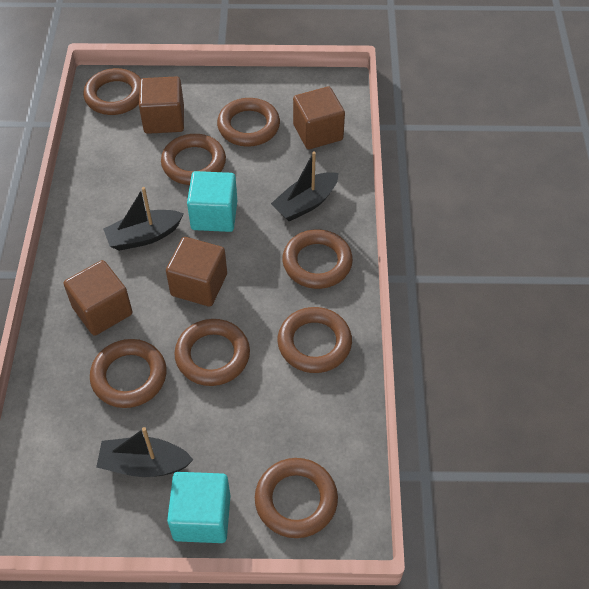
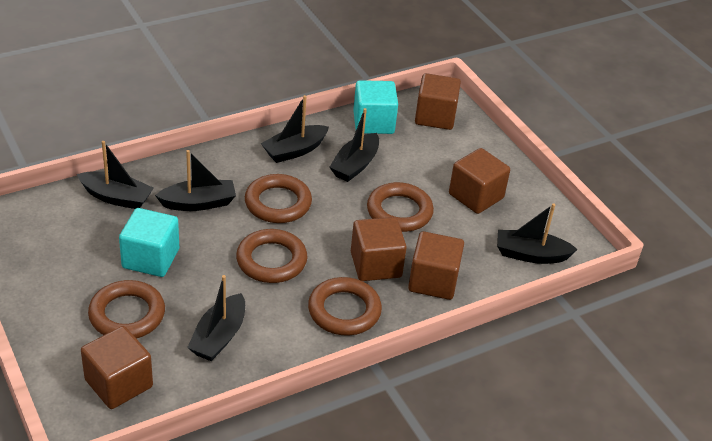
black boat: [96,427,193,477] [103,187,184,251] [271,151,338,221] = 3 -> [77,141,154,209] [155,150,236,211] [187,275,245,361] [261,95,329,163] [329,108,379,182] [497,203,578,264] = 6
brown cube: [64,260,133,336] [139,76,184,134] [166,237,227,307] [293,87,345,149] = 4 -> [81,326,153,409] [351,217,407,281] [408,231,464,300] [415,73,461,130] [449,148,510,214] = 5
brown ring: [83,68,141,115] [90,339,167,408] [161,134,226,185] [174,319,250,386] [217,98,280,147] [255,458,338,538] [277,307,352,373] [282,229,353,289] = 8 -> [88,280,165,339] [236,229,307,283] [245,174,312,223] [308,277,382,336] [367,182,434,232] = 5

